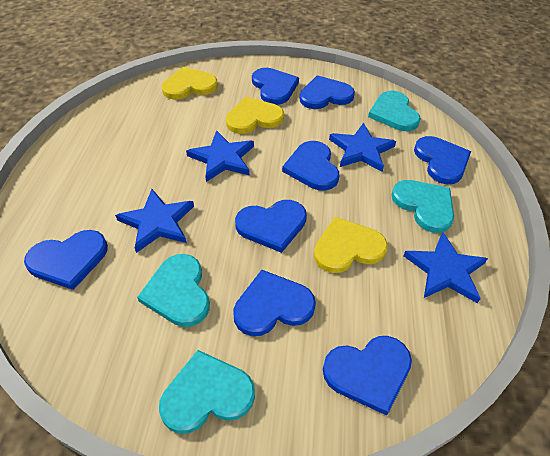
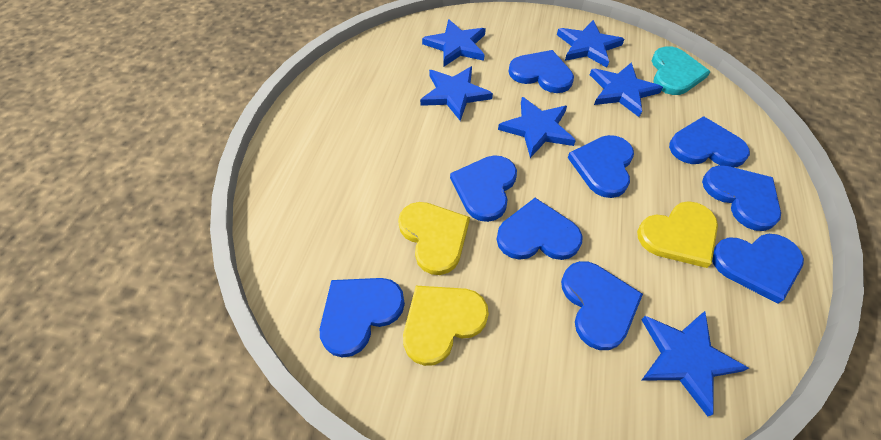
blue heart: [24,230,108,290] [233,270,316,336] [235,200,307,253] [252,68,299,105] [282,141,339,191] [300,75,355,109] [323,336,412,416] [414,136,471,184] = 8 -> [320,278,405,358] [450,155,517,222] [497,198,582,260] [508,50,574,93] [561,261,643,350] [568,135,634,198] [669,116,750,167] [702,165,781,231] [712,234,804,303] = 9
blue star: [115,189,194,253] [186,130,254,182] [329,123,396,172] [403,232,488,303] = 4 -> [420,66,493,121] [422,19,486,67] [498,97,576,158] [557,20,625,68] [590,62,663,117] [641,311,749,417] = 6
turquoise heart: [137,254,210,327] [159,350,255,434] [368,91,421,131] [391,180,454,233] = 4 -> [652,46,710,95] = 1

